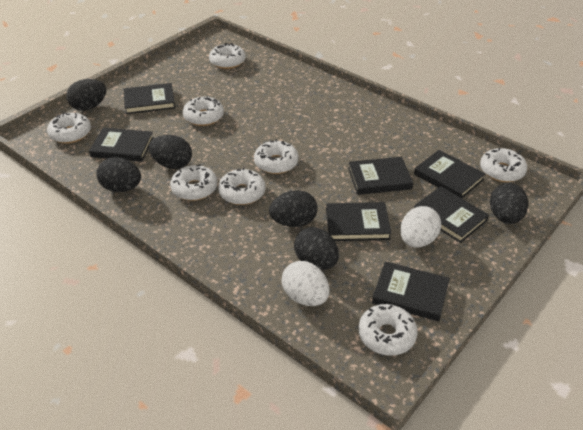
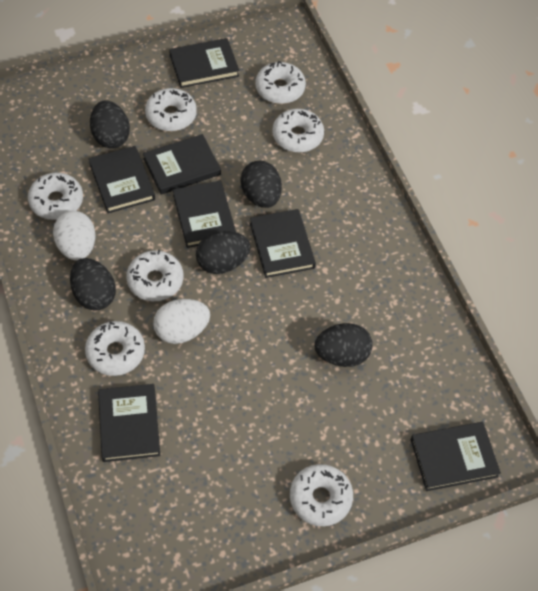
black egg: [67,79,106,111] [96,157,141,192] [149,135,192,169] [269,190,318,227] [294,227,339,270] [490,183,528,224] = 6 -> [70,258,116,311] [90,100,130,149] [196,231,250,274] [240,161,282,208] [314,323,373,367] = 5
white donut: [47,112,91,144] [170,164,217,201] [183,97,224,126] [209,43,246,69] [218,167,266,205] [254,139,299,174] [358,304,418,356] [480,148,527,182] = 8 -> [28,172,83,220] [85,321,145,376] [126,250,183,301] [145,88,197,131] [255,61,306,104] [272,109,324,153] [290,464,353,526] = 7

